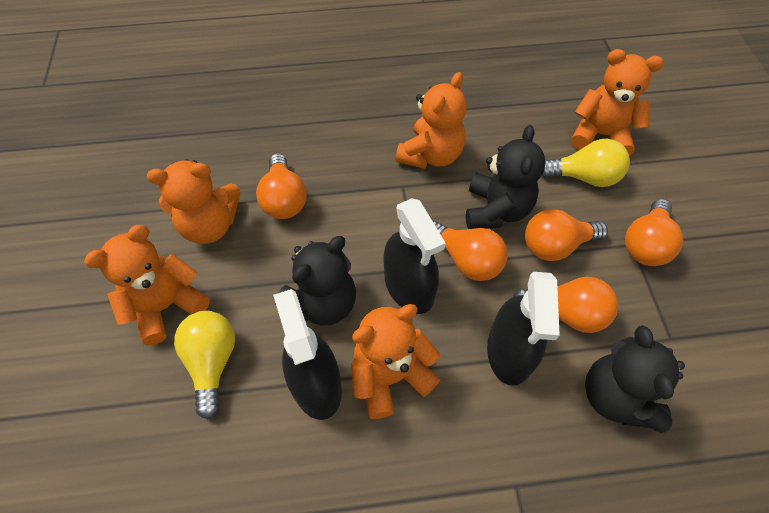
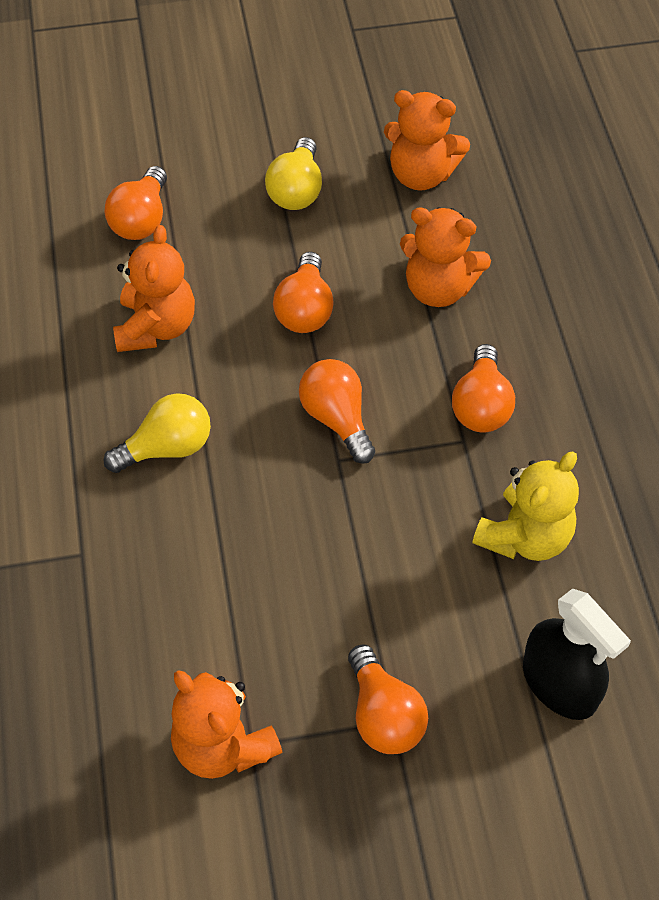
black spray bottle: [273,289,342,420] [383,198,446,314] [487,272,560,386] = 3 -> [523,588,631,720] = 1
black teddy bear: [275,236,356,325] [466,125,546,229] [585,325,685,433] = 3 -> none = 0
orange teddy bear: [84,225,210,346] [147,160,241,244] [351,304,440,419] [396,72,467,169] [571,49,664,156] = 5 -> [113,225,195,352] [171,670,283,779] [384,90,470,191] [400,207,491,307] = 4
yellow teddy bear: none = 0 -> [472,452,579,561] = 1

